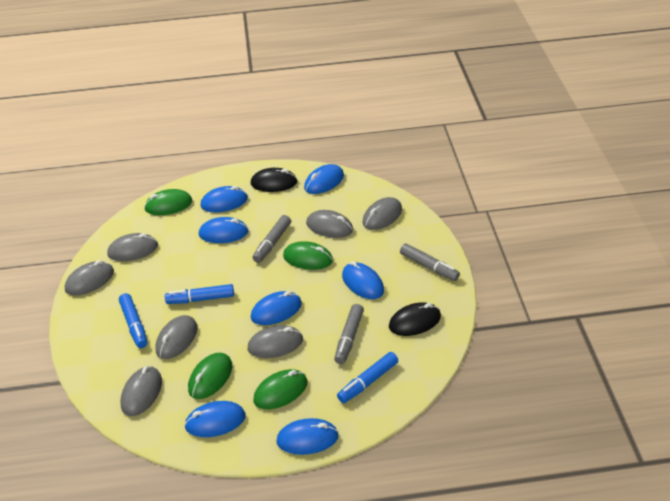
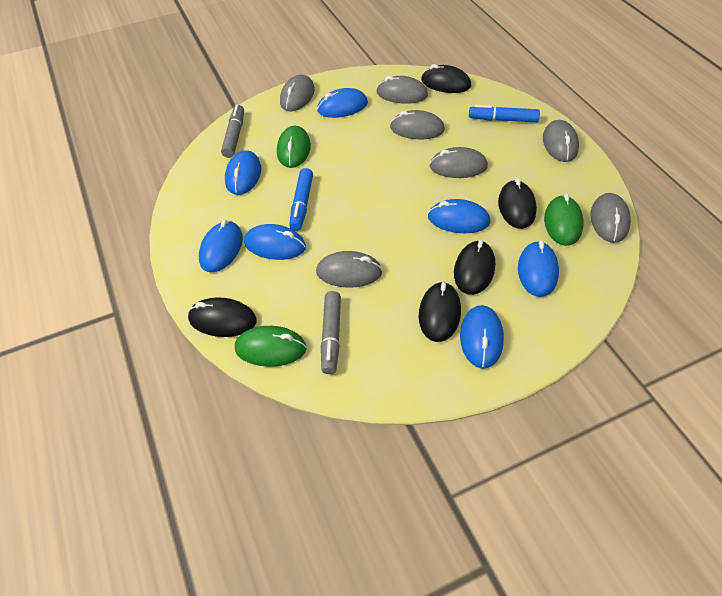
black mouse: [251,168,298,192] [389,302,441,336] = 2 -> [188,297,257,337] [419,282,461,342] [421,64,471,93] [454,240,495,295] [498,178,537,229] = 5
blue marker: [119,293,147,348] [165,284,234,304] [337,352,398,403] = 3 -> [289,168,313,231] [469,105,540,122] = 2
green mouse: [144,189,192,215] [188,353,232,399] [253,369,308,409] [283,241,333,270] = 4 -> [235,326,307,367] [277,126,311,168] [544,194,584,246] = 3
grey marker: [252,215,291,263] [334,304,364,364] [400,243,460,281] = 3 -> [221,105,244,158] [321,291,341,374] = 2

